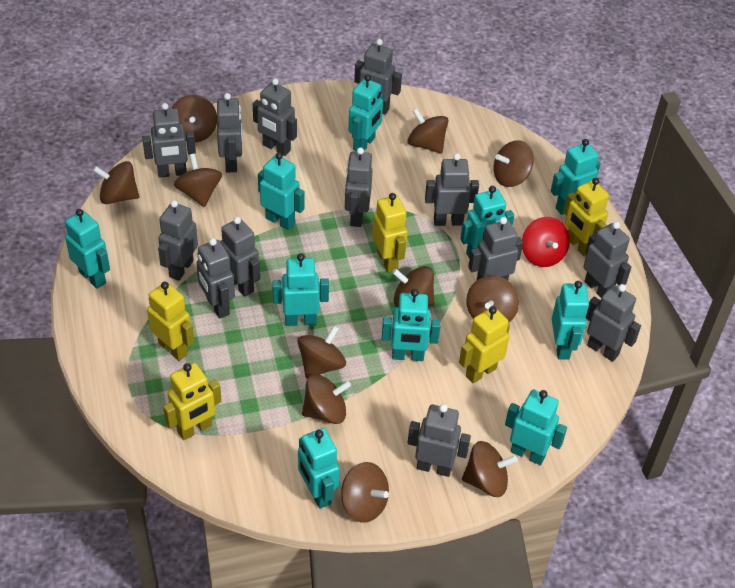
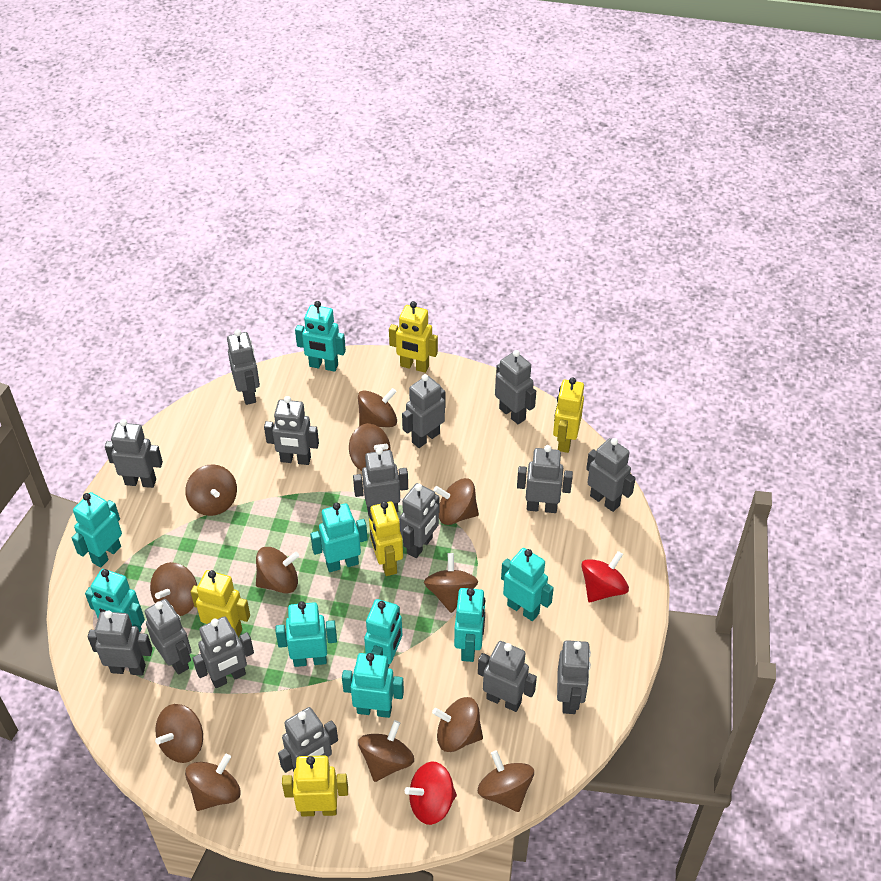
brown spinning top: [93,161,139,204] [171,95,217,142] [174,154,222,207] [297,326,346,379] [302,374,351,424] [341,462,389,522] [392,266,435,307] [407,108,448,153] [462,441,518,497] [466,275,519,323] [493,140,534,187] = 11 -> [150,562,197,616] [155,704,203,763] [185,464,237,516] [185,754,241,811] [256,547,299,593] [349,423,390,471] [358,388,397,427] [358,720,414,782] [424,553,478,613] [432,697,483,752] [434,478,479,525] [478,750,534,812] = 12
grey robot: [142,103,196,178] [158,200,198,281] [197,238,235,319] [217,93,243,172] [220,217,260,297] [253,78,297,156] [345,147,372,227] [354,39,402,115] [408,404,471,477] [425,153,479,226] [468,217,523,281] [583,222,631,298] [586,284,641,362] = 13 -> [87,610,153,676] [105,419,163,488] [145,599,192,675] [193,616,254,688] [227,329,260,405] [264,396,319,465] [278,707,338,773] [353,447,408,516] [400,483,440,558] [402,374,445,448] [478,641,537,712] [495,350,536,424] [517,445,573,513] [557,640,591,714] [586,438,636,512] = 15
red spinning top: [522,217,570,267] = 1 -> [405,761,457,825] [581,551,629,602] = 2
turquoise robot: [65,209,110,289] [258,152,305,230] [272,253,329,326] [298,428,340,509] [348,75,383,151] [382,289,441,361] [460,186,514,259] [505,389,567,465] [551,139,601,215] [552,281,589,359] = 10 -> [72,492,122,568] [85,569,145,632] [275,601,337,667] [295,301,346,372] [310,502,368,572] [342,653,404,718] [364,599,402,668] [454,588,485,662] [501,548,554,621] = 9

